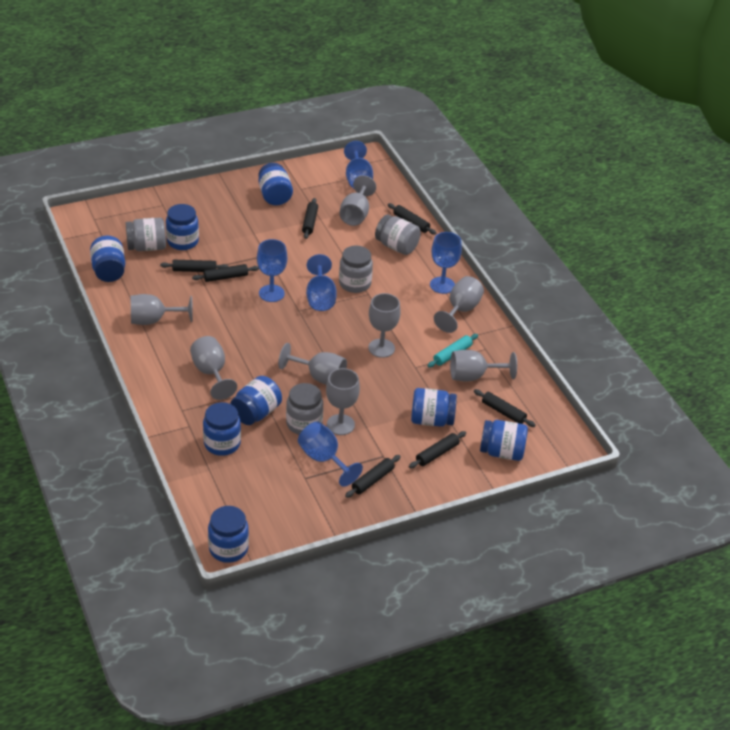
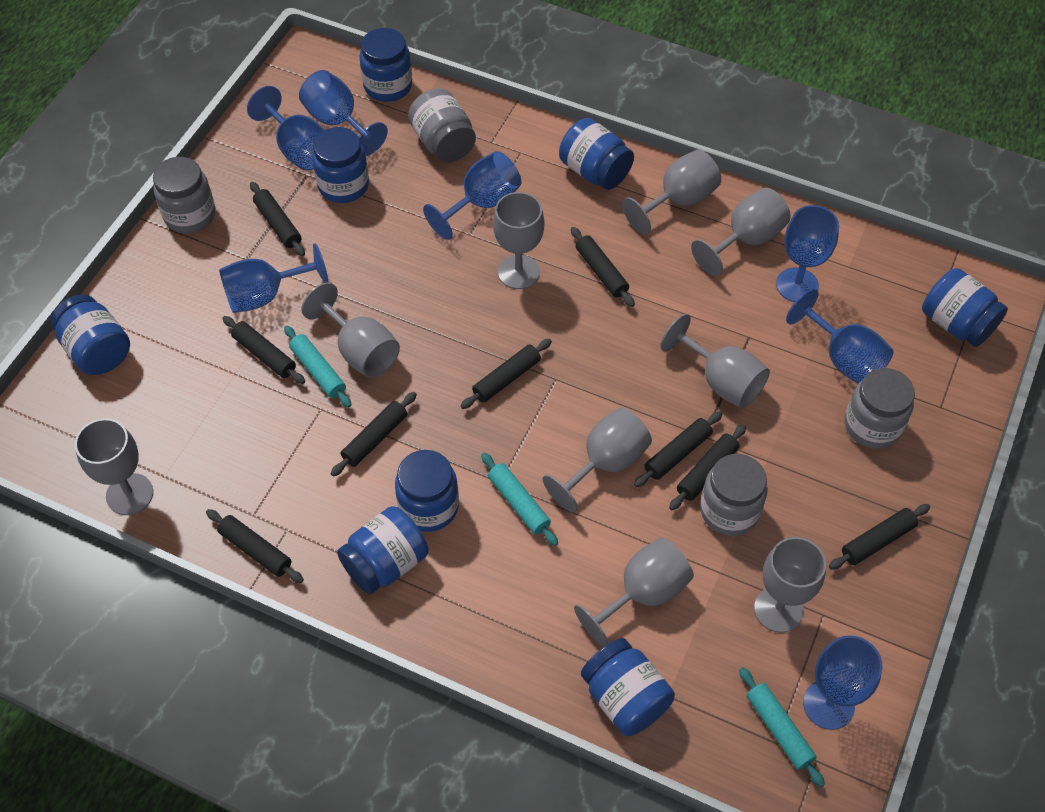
black rolling pin: [160,260,228,272] [192,264,259,282] [302,198,318,239] [345,455,401,498] [388,203,436,235] [409,431,466,468] [474,389,536,427] = 7 -> [206,509,304,583] [222,316,305,384] [250,182,305,256] [331,392,417,477] [460,339,552,409] [571,227,635,307] [634,411,722,487] [669,425,746,511] [829,504,930,570] = 9
blue goblet: [257,239,287,302] [298,421,363,487] [306,254,337,311] [344,141,373,188] [430,232,462,294] = 5 -> [219,243,328,313] [247,86,324,171] [299,70,388,156] [423,151,521,240] [776,205,839,302] [786,288,894,384] [803,635,883,730] = 7
grey goblet: [131,294,193,325] [190,336,237,400] [278,343,347,385] [326,368,360,435] [339,175,376,226] [368,293,401,358] [434,276,484,333] [450,350,517,381] = 8 -> [75,418,153,515] [301,282,400,378] [493,192,544,289] [543,407,652,513] [574,537,694,646] [622,150,721,235] [660,314,770,408] [691,188,791,276] [754,537,826,633] = 9
turquoise rolling pin: [427,334,478,367] = 1 -> [284,326,351,408] [481,453,558,546] [739,667,825,787] = 3

